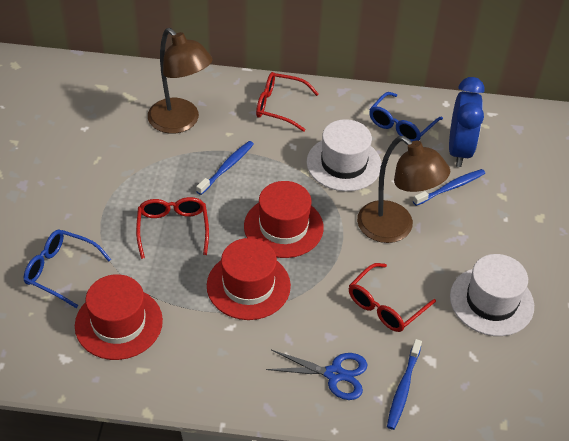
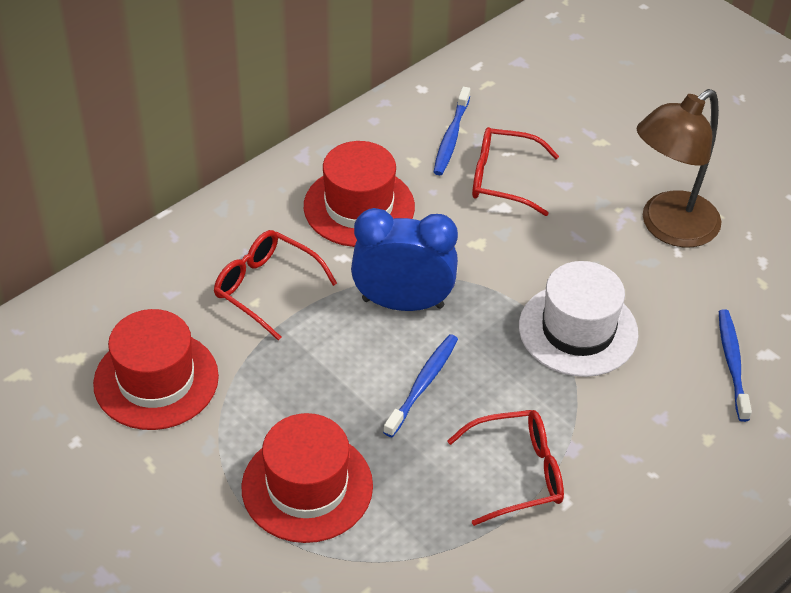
blue glasses: [24,230,111,308] [369,92,443,142] = 2 -> none = 0
blue scissors: [266,350,368,400] = 1 -> none = 0
brown lamp: [148,28,213,134] [357,136,450,243] = 2 -> [637,89,721,247] = 1
white hat: [307,119,382,191] [450,254,534,336] = 2 -> [519,261,639,377] = 1

